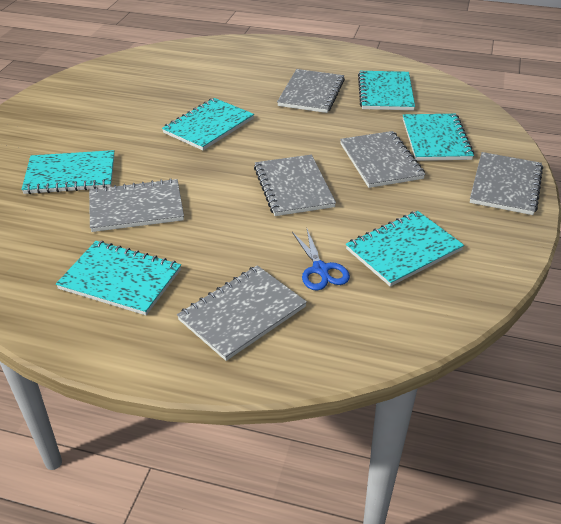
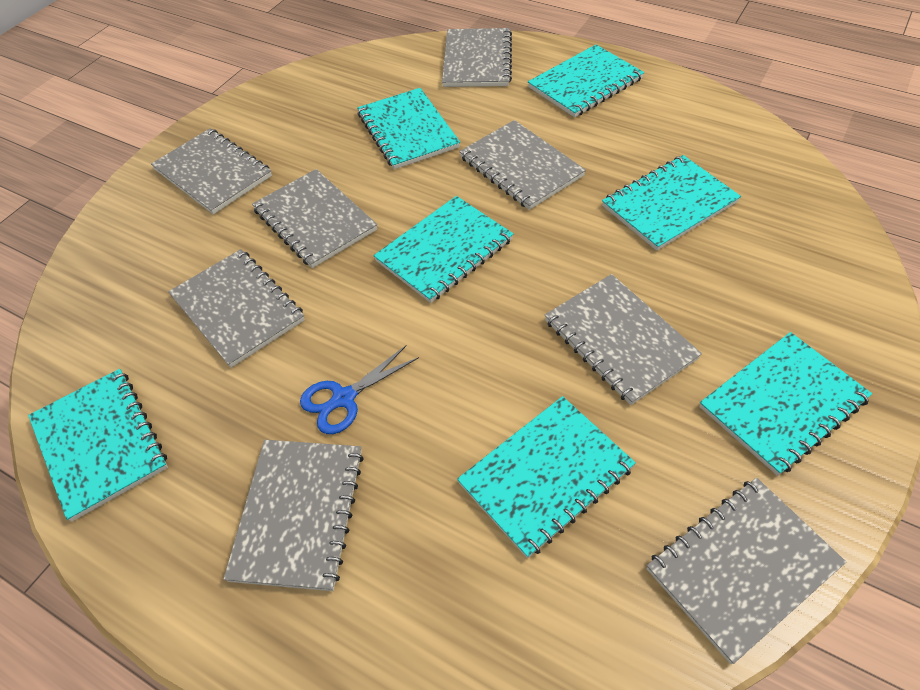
grey notebook: [89,178,184,232] [177,265,307,361] [254,155,336,216] [277,69,345,113] [340,131,425,188] [470,152,543,215] = 6 -> [151,128,272,214] [168,249,305,368] [224,440,364,591] [252,169,377,268] [442,28,512,87] [459,120,586,210] [544,274,702,405] [647,478,846,664] = 8
turquoise notebook: [21,150,115,194] [56,241,181,315] [162,98,254,150] [346,211,464,287] [358,71,415,111] [403,114,474,161] = 6 -> [28,369,168,522] [357,88,460,169] [373,196,513,303] [457,396,636,558] [528,45,644,117] [602,155,741,251] [699,332,872,476] = 7

